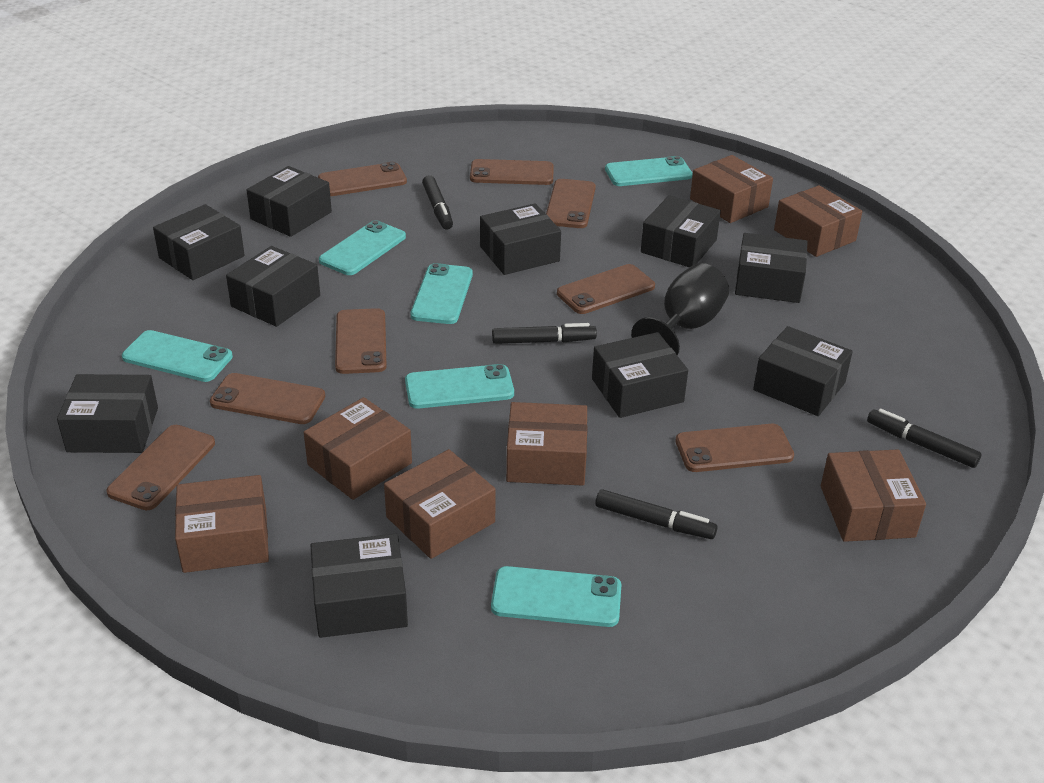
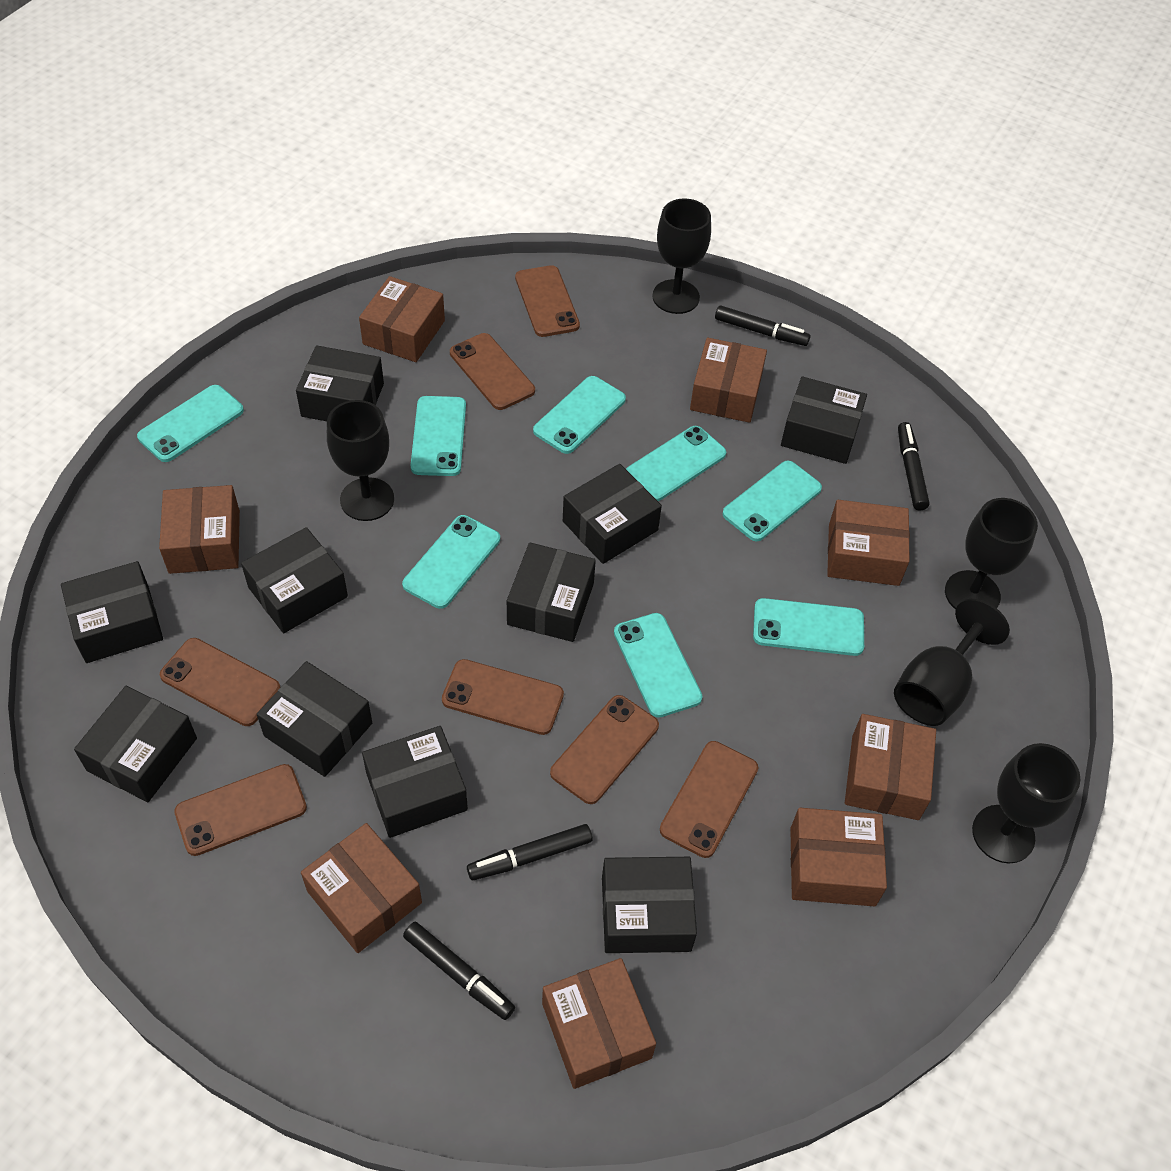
black goblet: [631,263,729,356] = 1 -> [327,400,394,521] [652,198,711,314] [894,599,1010,726] [945,498,1038,609] [972,743,1080,863] = 5
brown box: [175,475,269,573] [304,397,412,500] [384,449,496,559] [506,402,588,486] [690,155,773,223] [774,185,862,257] [821,449,926,542] = 7 -> [159,485,240,574] [301,823,422,953] [359,276,445,362] [542,958,656,1089] [690,338,767,423] [790,808,887,906] [827,500,910,586] [845,714,936,820] = 8
brown phone: [106,425,215,510] [210,373,325,424] [318,162,407,196] [335,308,387,374] [470,159,554,185] [546,179,596,228] [557,264,655,314] [675,424,794,472] = 8 -> [160,638,280,726] [174,764,307,856] [442,659,564,735] [450,333,535,410] [515,265,580,337] [550,695,659,804] [660,741,758,858] = 7
turquoise phone: [122,330,233,382] [319,220,406,275] [405,364,514,409] [411,263,473,324] [491,566,621,627] [605,156,693,186] = 6 -> [137,385,244,462] [402,515,500,609] [410,396,466,476] [533,376,626,454] [614,613,703,718] [626,426,726,501] [723,461,822,541] [753,598,864,656] = 8

